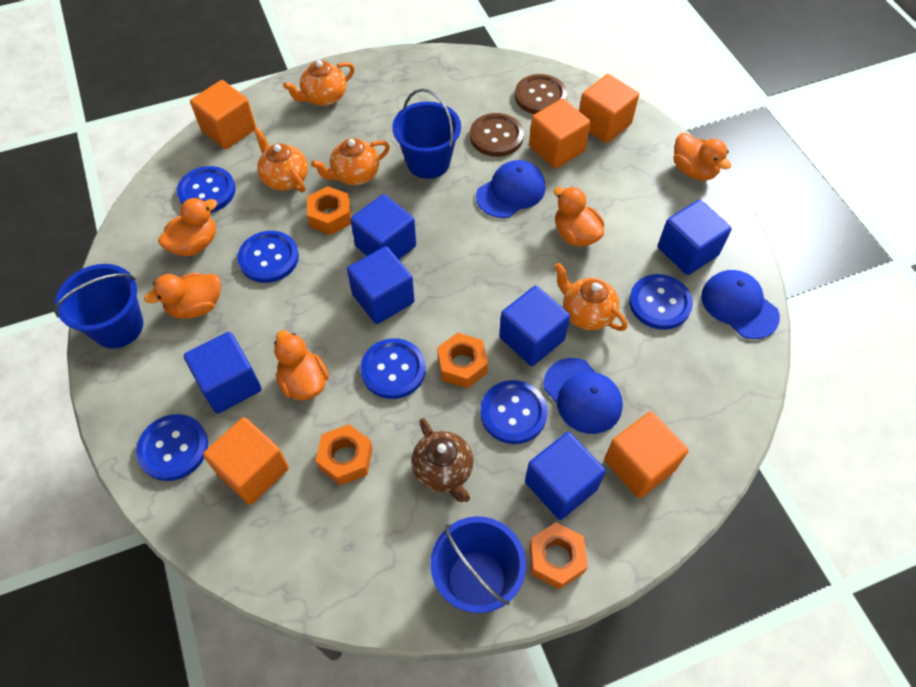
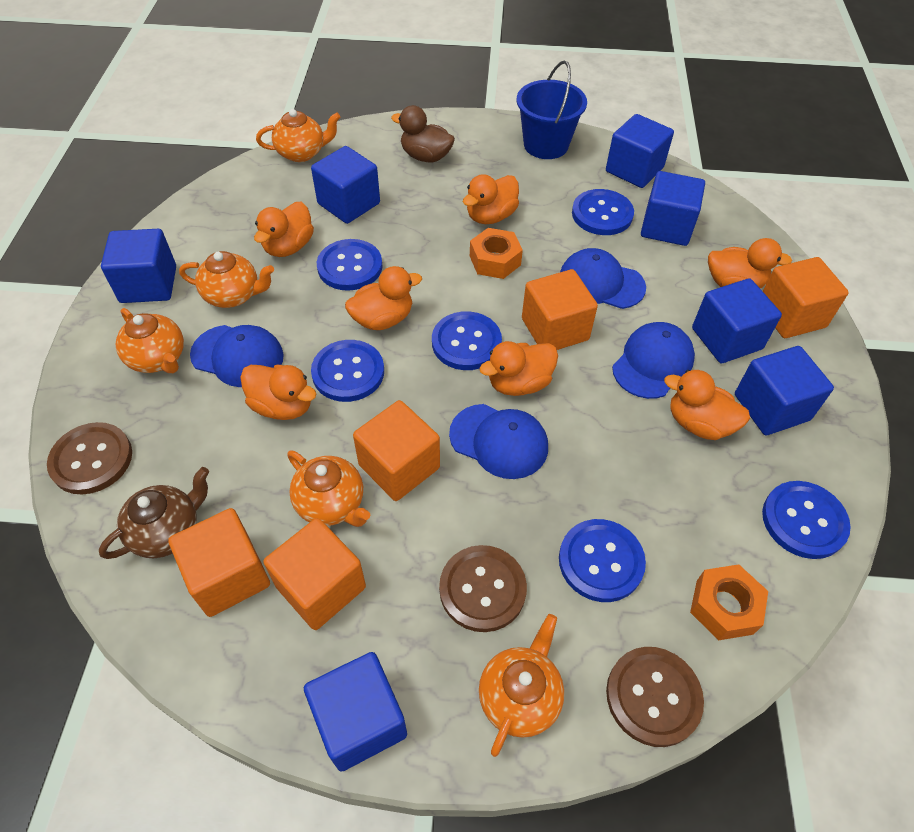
blue bucket: [54,264,144,348] [392,89,461,179] [430,516,526,613] = 3 -> [517,61,587,159] = 1
blue cap: [476,160,546,218] [543,358,623,434] [701,270,780,339] = 3 -> [190,325,284,387] [449,404,548,479] [560,248,646,309] [612,322,695,399] = 4
blue cube: [184,332,261,414] [347,246,415,324] [350,194,416,259] [499,286,570,366] [525,432,606,520] [658,200,732,275] = 6 -> [101,229,176,303] [304,652,407,772] [311,146,380,224] [606,114,674,188] [641,171,705,246] [692,278,782,363] [735,346,834,435] = 7
brown button: [470,113,524,157] [515,74,567,114] = 2 -> [47,422,132,494] [439,545,527,632] [606,647,704,747] = 3
brown duck: none = 0 -> [391,105,455,163] = 1
orange duck: [144,273,221,319] [158,197,217,256] [274,330,329,400] [554,187,604,247] [674,133,731,180] = 5 -> [240,365,316,420] [254,202,314,257] [345,266,422,330] [463,174,519,224] [479,341,558,396] [664,370,750,440] [708,238,792,288] = 7
orange nut: [307,186,351,235] [316,424,373,486] [437,333,488,388] [529,522,587,590] = 4 -> [470,228,523,279] [690,564,768,640] = 2
orange teapot: [254,128,308,193] [283,60,355,106] [311,138,390,185] [554,263,628,331] = 4 -> [116,308,184,373] [179,251,274,308] [256,109,340,162] [287,451,370,527] [479,614,564,757] = 5

